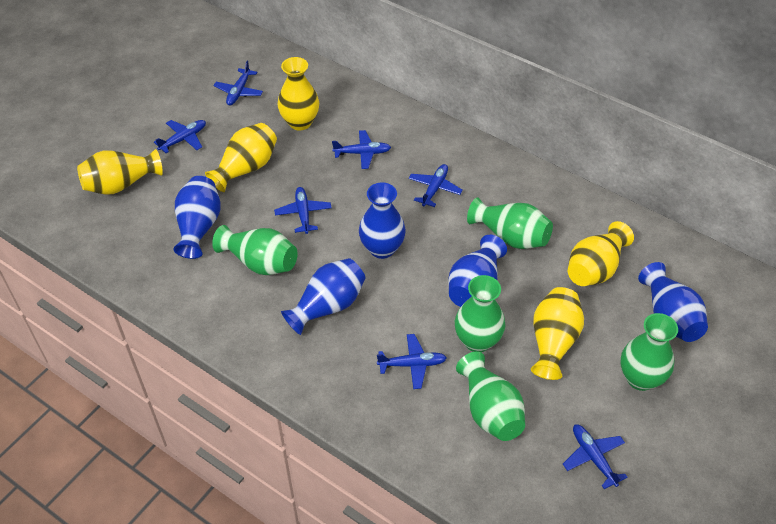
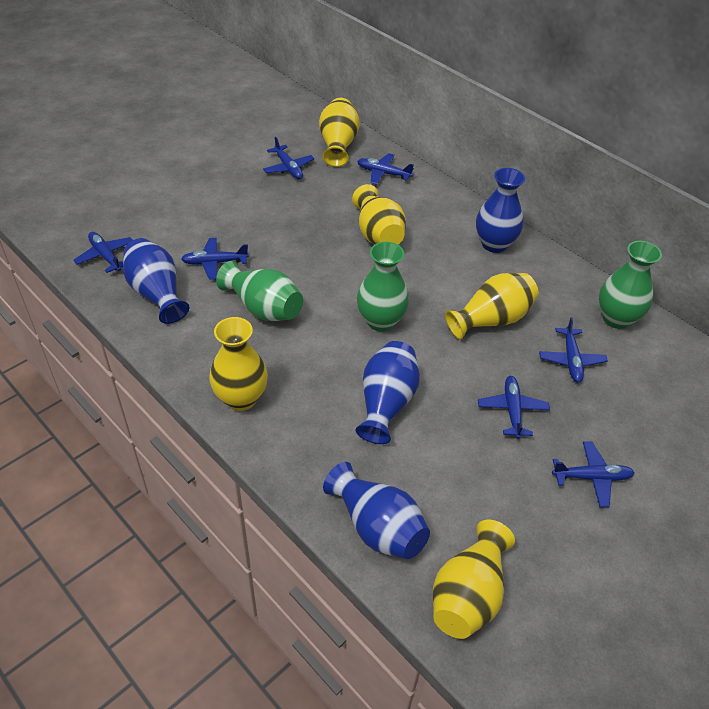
blue vase: [173,176,221,259] [281,258,366,335] [359,182,406,259] [448,235,507,307] [638,262,708,342] = 5 -> [123,238,189,324] [323,462,430,559] [356,341,420,444] [476,168,525,253] = 4
green vase: [212,225,298,275] [455,275,505,352] [456,352,525,441] [467,197,553,249] [620,313,678,391] = 5 -> [216,261,303,321] [357,242,409,332] [599,241,662,329] = 3

